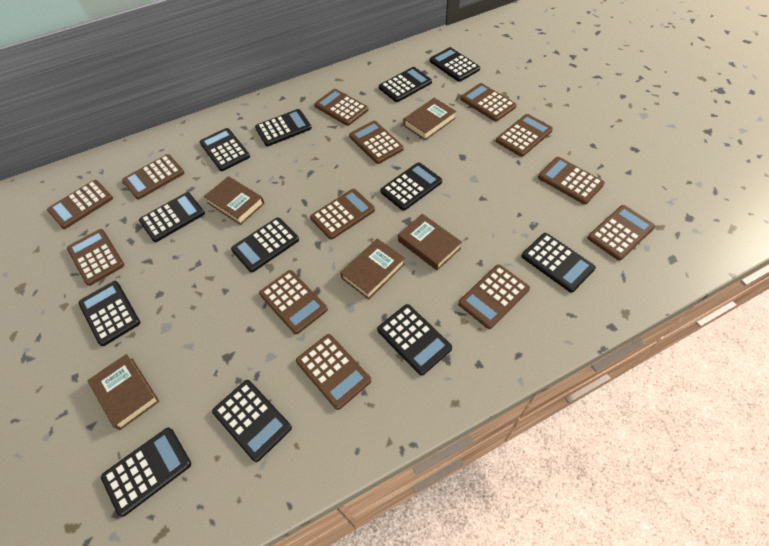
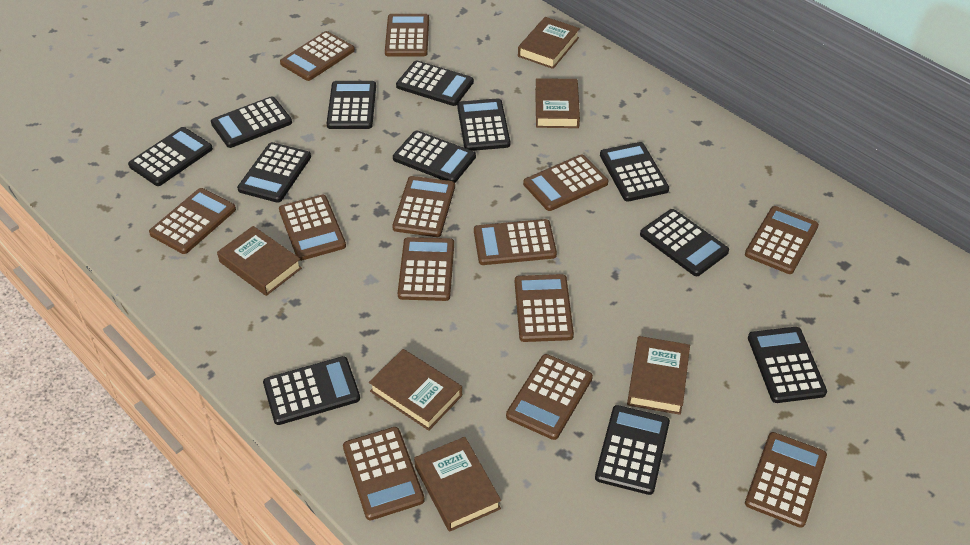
brown book: [88,354,159,430] [204,176,265,225] [340,239,405,300] [398,214,462,270] [404,98,456,140] = 5 -> [217,226,302,296] [369,349,462,431] [414,437,501,532] [518,17,580,69] [535,78,580,128] [627,336,690,415] = 6

